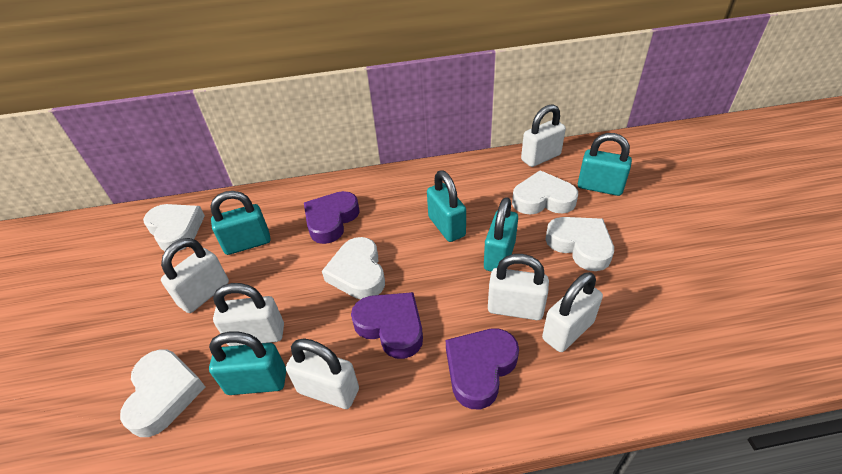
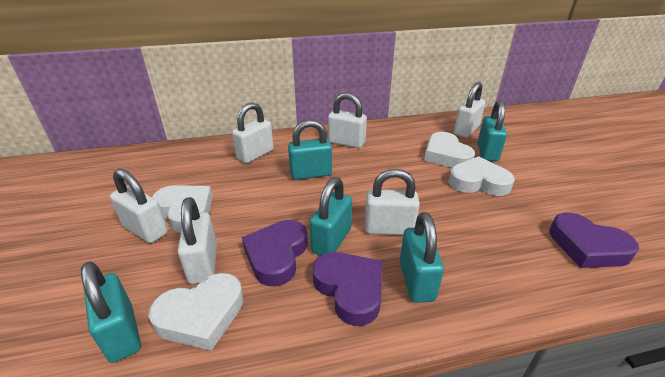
white heart: [120,349,205,437] [143,204,205,252] [322,237,385,299] [512,170,578,215] [545,217,614,271] = 5 -> [149,273,244,351] [152,185,213,233] [424,132,475,168] [448,156,514,196] = 4

